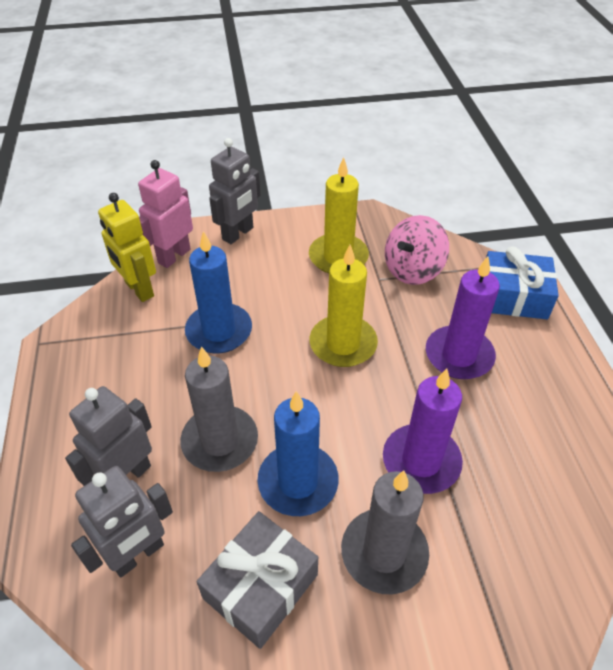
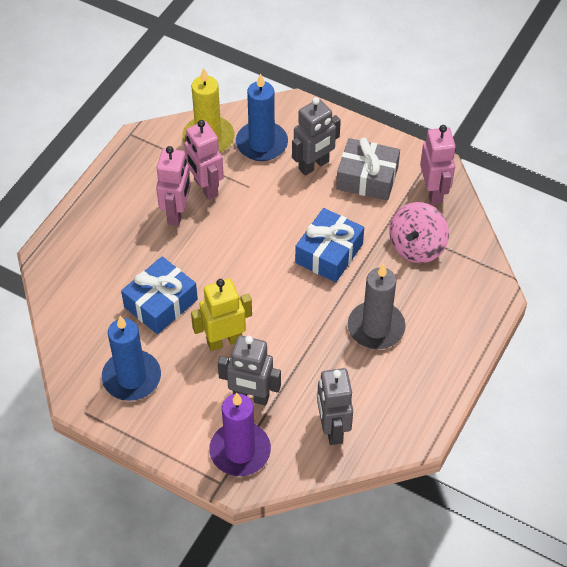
blue gift: [486,246,559,319] = 1 -> [121,256,198,334] [295,208,364,282] = 2
grey candle: [180,346,258,472] [341,471,429,594] = 2 -> [348,264,406,349] = 1
pink robot: [138,160,193,268] = 1 -> [156,146,191,226] [184,120,224,200] [420,125,456,205] = 3
purple candle: [383,368,463,494] [426,256,500,379] = 2 -> [209,393,271,476] = 1
yellow candle: [309,157,369,274] [310,245,378,367] = 2 -> [182,68,235,153] = 1

